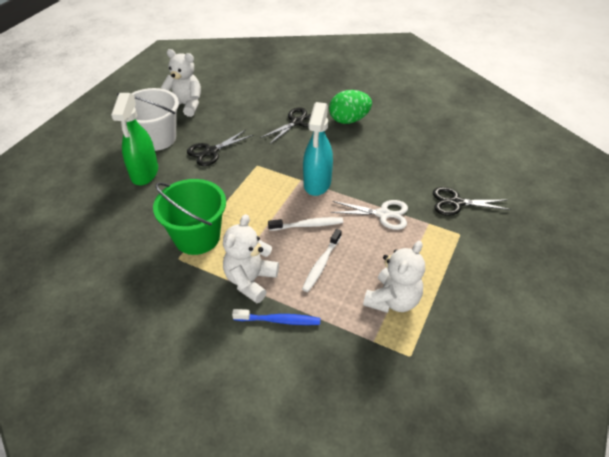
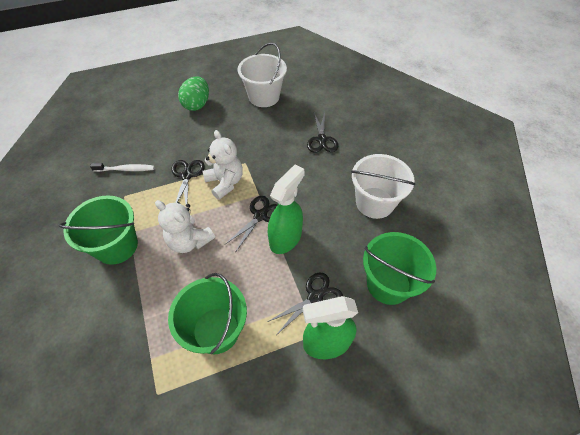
black scissors: [187,130,253,166] [260,107,311,145] [433,187,511,216] = 3 -> [171,160,205,204] [224,196,278,251] [267,273,343,334] [307,112,338,153] = 4
blue toothbrush: [232,309,320,325] = 1 -> none = 0
green bucket: [153,179,226,255] = 1 -> [58,195,138,265] [168,273,247,354] [363,232,436,305] = 3
green spray bottle: [111,93,158,185] = 1 -> [268,165,305,254] [303,296,358,359] = 2
turquoise spray bottle: [303,102,333,196] = 1 -> none = 0
white bucket: [117,88,179,151] = 1 -> [238,43,287,107] [351,154,415,219] = 2
white scissors: [330,200,408,230] = 1 -> none = 0
white teddy bear: [161,49,201,117] [223,214,279,303] [363,241,425,313] = 3 -> [155,200,215,253] [203,130,243,200] = 2
white toothbrush: [268,217,343,231] [302,229,342,292] = 2 -> [90,163,154,172] = 1

